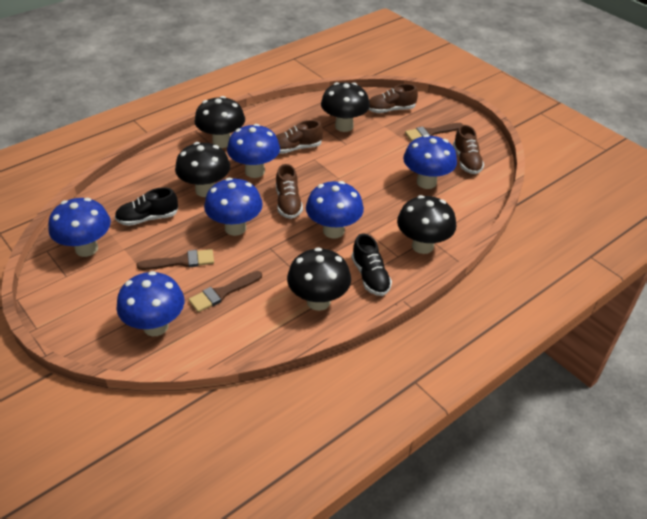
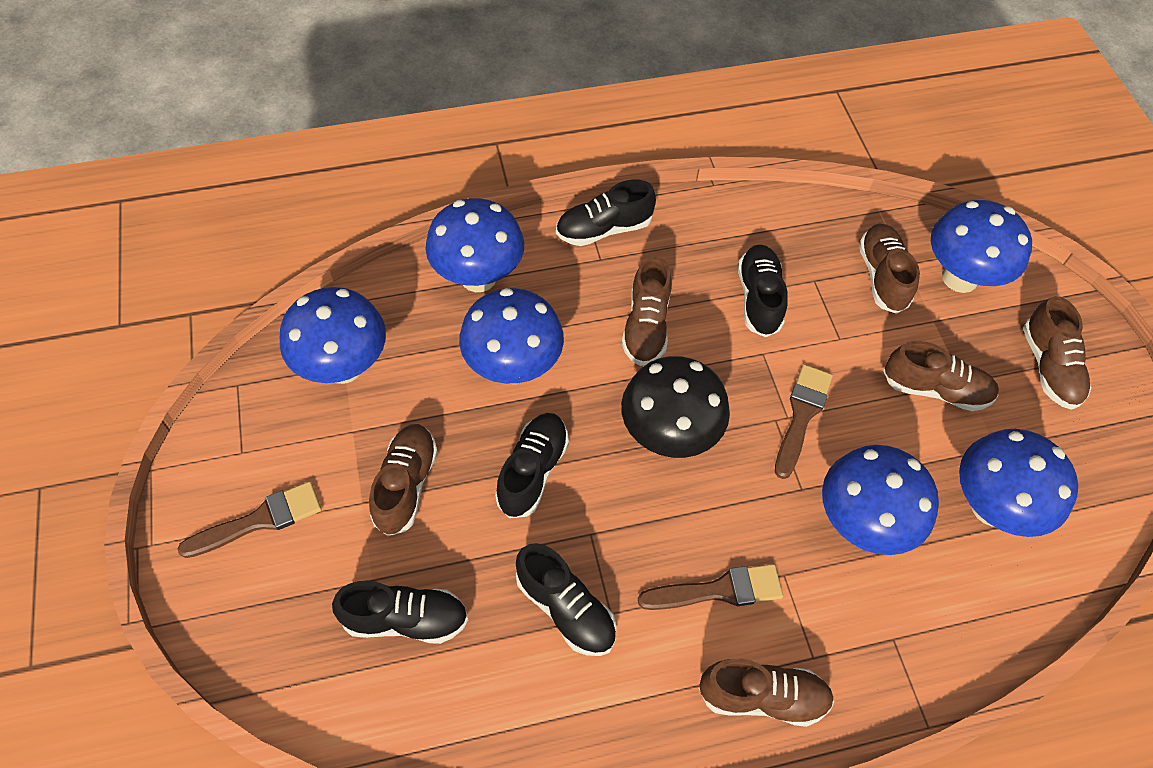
black mushroom: [175,142,230,197] [194,96,245,148] [287,247,351,311] [321,82,370,132] [397,195,456,254] = 5 -> [621,356,730,458] = 1
black shoe: [115,187,178,226] [351,234,392,296] = 2 -> [332,581,468,644] [495,413,569,518] [516,543,617,656] [556,180,656,246] [738,244,788,337] = 5
brown shoe: [276,120,323,154] [276,164,303,219] [369,84,418,113] [453,125,484,174] = 4 -> [369,424,438,536] [622,256,672,366] [699,659,834,727] [859,224,920,314] [883,341,999,411] [1023,296,1091,410] = 6

